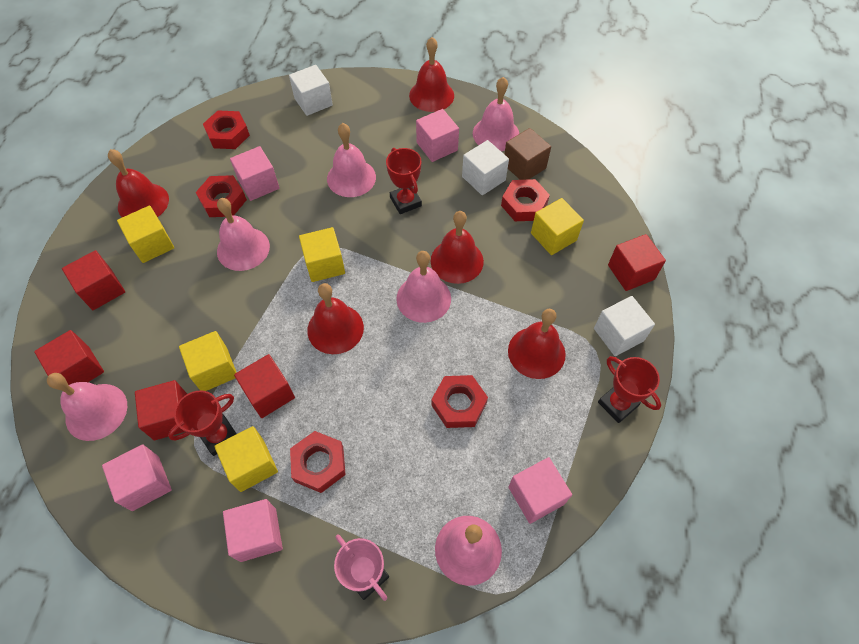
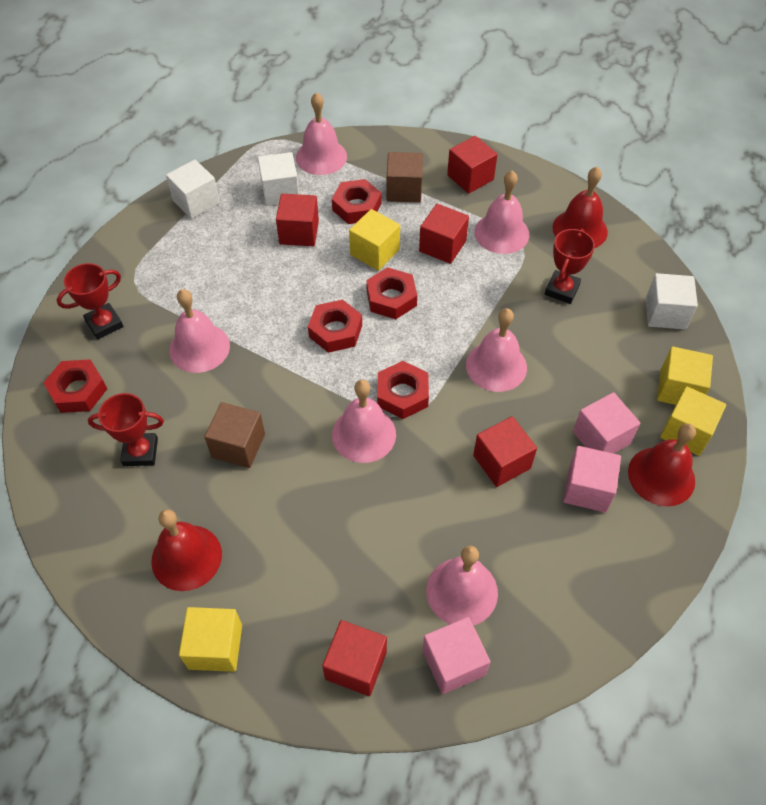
brown cube: [504,128,551,180] = 1 -> [204,402,265,468] [386,152,423,203] = 2
pink cube: [102,444,172,511] [223,499,283,562] [230,146,279,201] [416,109,459,162] [509,457,572,524] = 5 -> [422,617,491,694] [563,446,621,512] [573,392,640,454] = 3
pink trophy: [334,534,389,601] = 1 -> none = 0
red bell: [108,149,169,217] [307,283,364,354] [409,37,454,112] [431,211,484,284] [508,309,566,379] = 5 -> [151,509,222,591] [552,167,608,248] [628,423,696,506] = 3
yellow cube: [117,205,174,263] [179,331,237,391] [214,426,278,492] [299,227,345,282] [531,198,584,255] = 5 -> [179,607,242,672] [349,209,400,271] [657,346,713,405] [660,386,726,456] = 4

